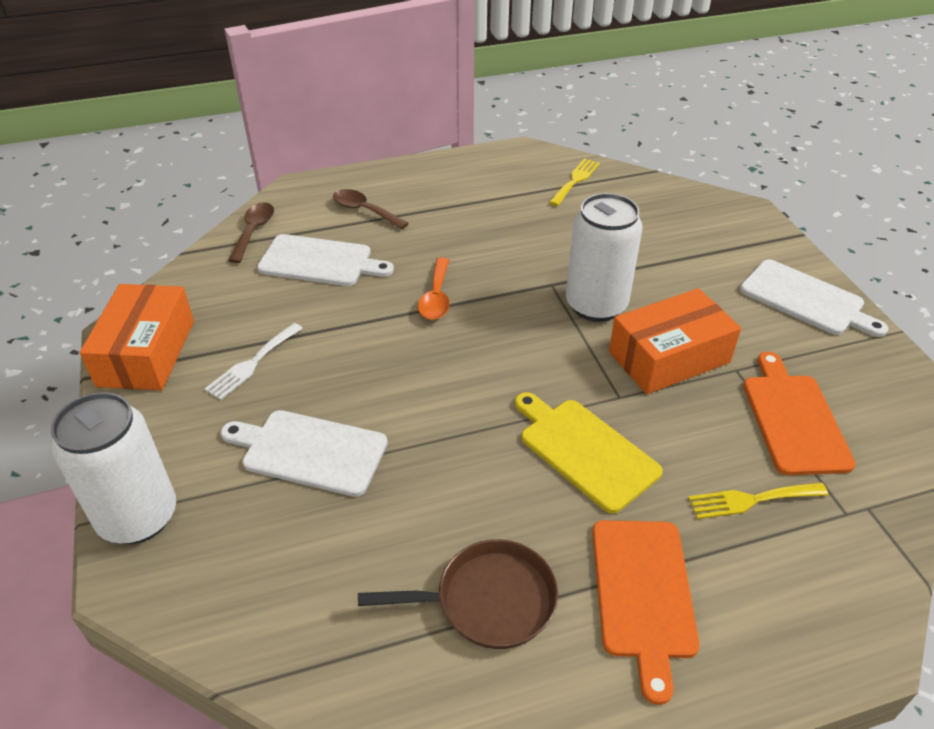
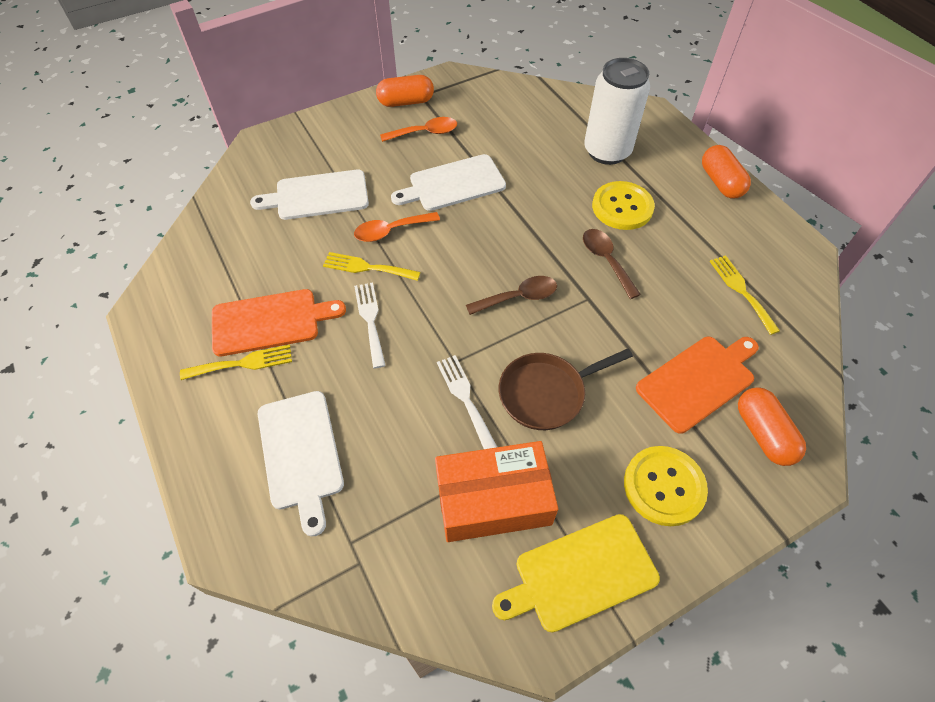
orange box: [80,284,194,390] [609,288,741,394] = 2 -> [435,441,558,542] = 1
orange capsule: none = 0 -> [376,75,434,107] [702,145,751,199] [738,387,806,466] = 3
orange spoon: [418,258,450,320] = 1 -> [354,212,440,242] [380,117,457,142] = 2
white can: [51,392,176,544] [566,193,643,322] = 2 -> [584,58,650,165] = 1
white fork: [205,323,303,400] = 1 -> [354,282,386,369] [437,355,497,449] = 2
yellow button: none = 0 -> [592,181,655,230] [624,446,708,526] = 2
yellow fork: [549,159,600,206] [688,482,828,519] = 2 -> [180,345,292,380] [323,252,420,281] [710,255,780,335] = 3

